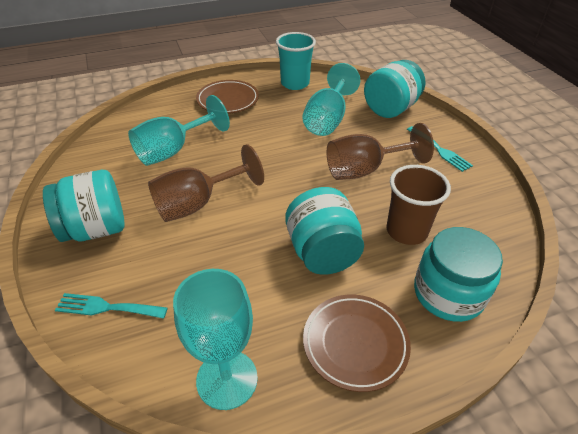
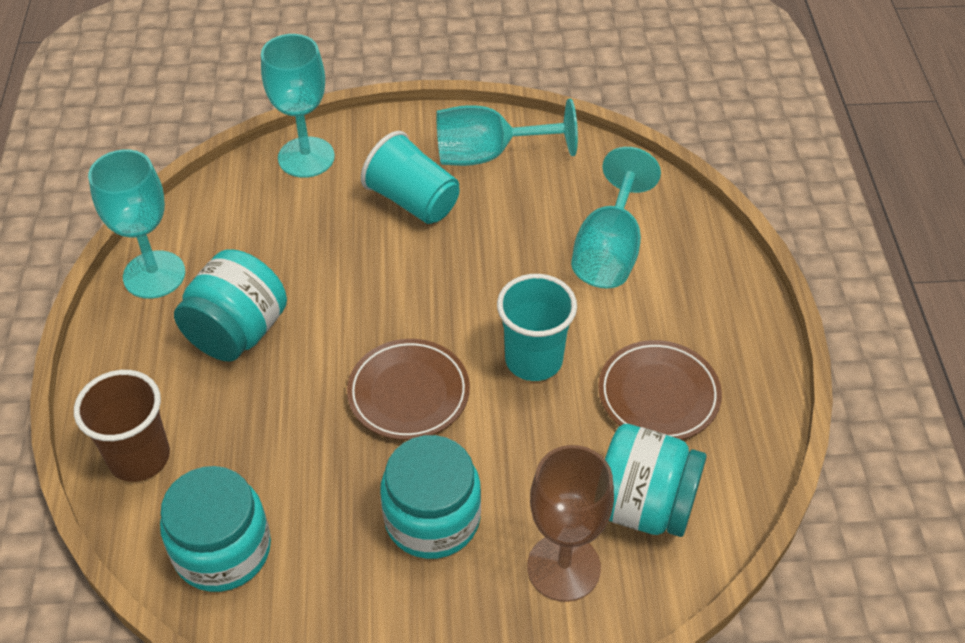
brown goblet: [148,144,264,222] [327,123,434,180] = 2 -> [527,445,614,602] = 1
turquoise cup: [276,32,316,90] = 1 -> [361,131,460,224] [497,274,577,381] = 2
turquoise fork: [55,293,168,319] [407,126,473,172] = 2 -> none = 0
turquoise goblet: [128,95,230,166] [173,269,258,410] [302,63,360,136] = 3 -> [88,150,185,299] [261,34,335,178] [436,99,578,166] [571,147,661,288] = 4

